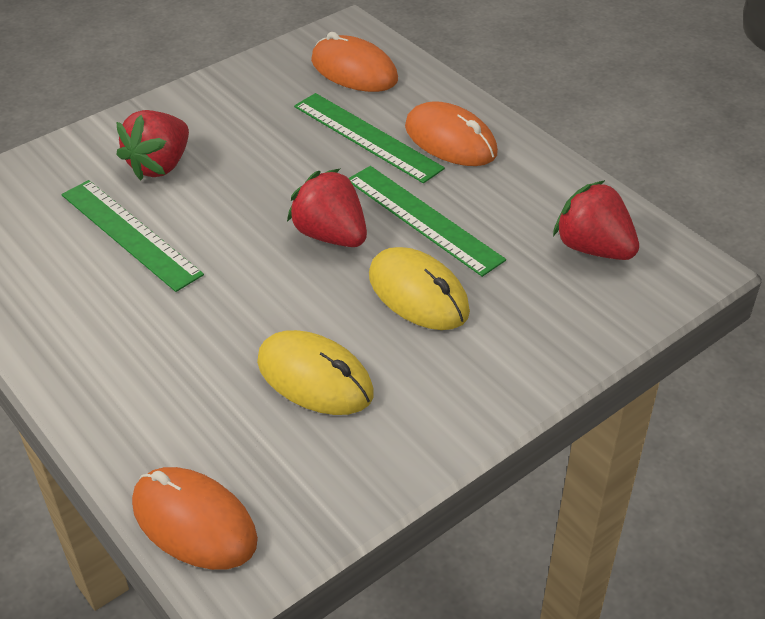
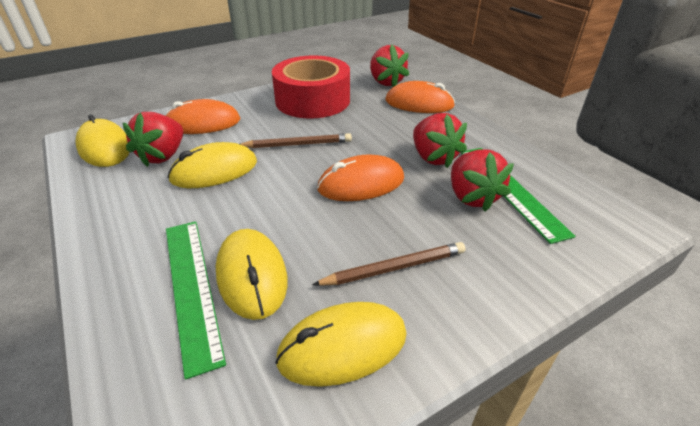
brown pencil: none = 0 -> [240,133,352,148] [312,242,465,286] = 2
green ruler: [62,180,204,292] [294,93,445,183] [348,166,506,277] = 3 -> [166,221,226,380] [461,148,576,244] = 2
red strawberry: [116,110,189,181] [287,168,367,247] [553,180,639,260] = 3 -> [123,112,183,167] [370,45,409,87] [413,113,467,168] [451,149,514,212] = 4
red tape: none = 0 -> [272,56,350,118] = 1
yellow mouse: [257,330,374,415] [369,247,470,330] = 2 -> [75,115,130,167] [168,142,257,188] [216,229,288,320] [275,302,407,387] = 4

